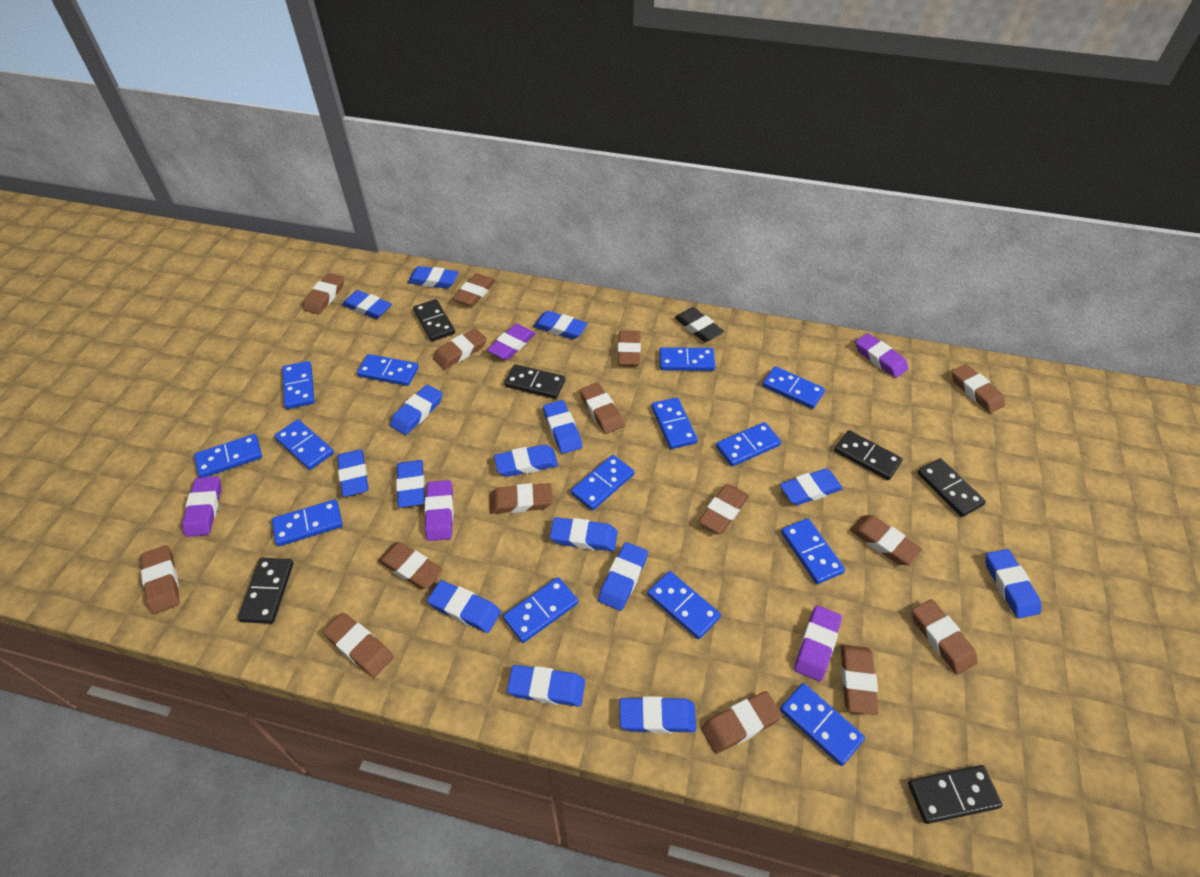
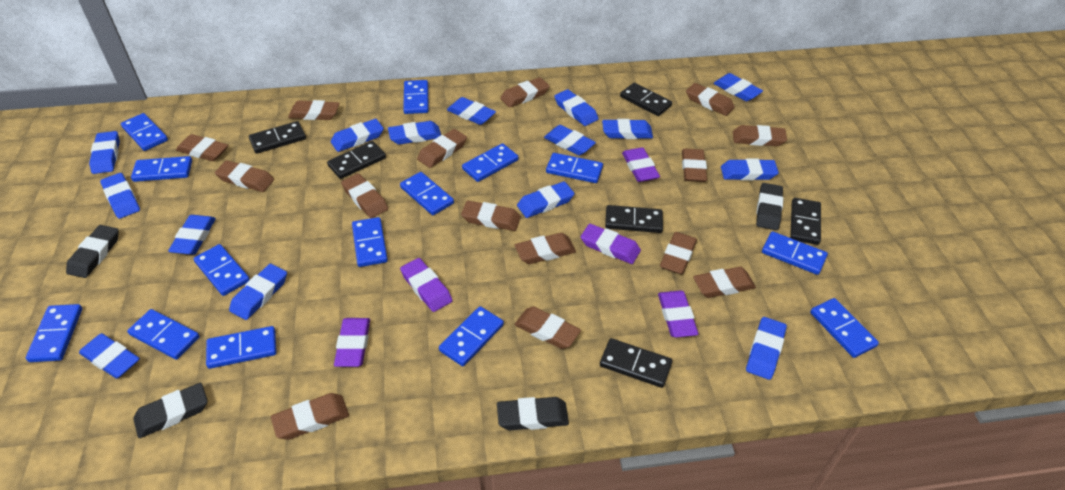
black eraser: [675,307,724,342] = 1 -> [66,225,119,278] [133,383,208,438] [497,397,569,430] [756,183,783,230] = 4

